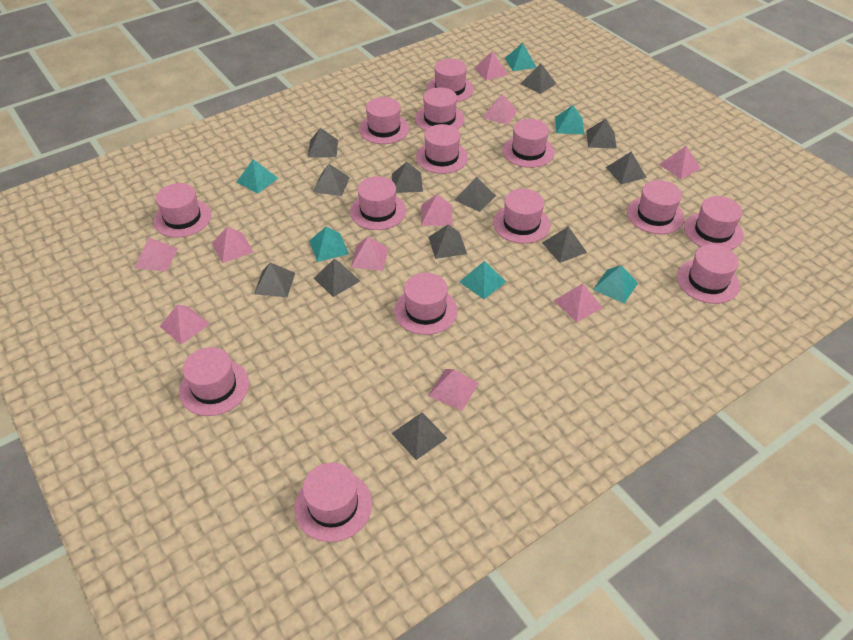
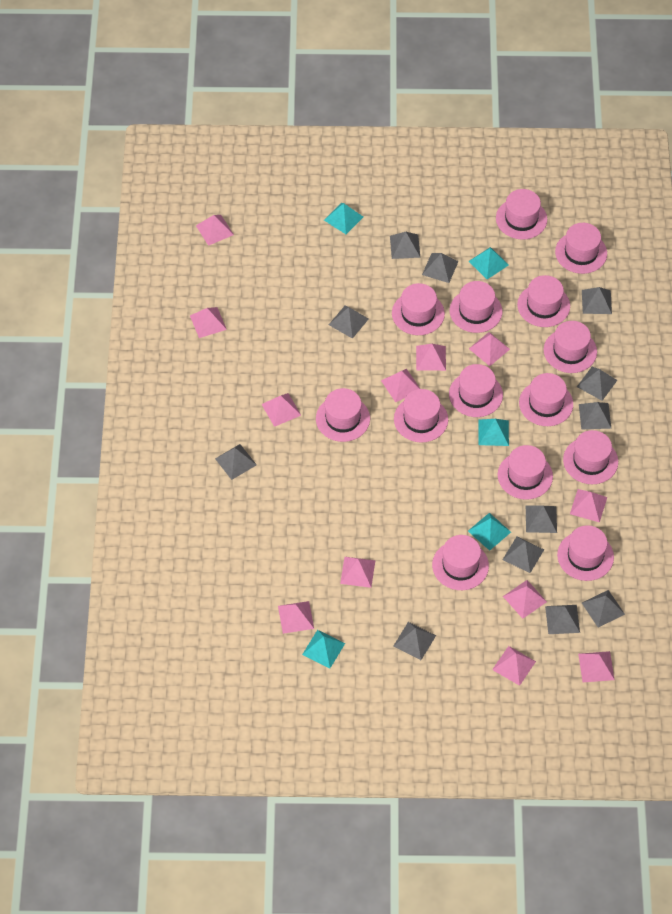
pink pyramid: [135,237,178,272] [160,304,210,345] [212,227,253,263] [351,237,388,271] [421,194,452,226] [428,369,479,411] [474,51,508,81] [483,94,518,125] [554,283,603,322] [659,146,701,179] = 10 -> [190,307,227,338] [196,215,234,246] [261,393,301,427] [278,601,314,634] [340,557,375,588] [381,369,420,402] [416,344,446,371] [469,332,510,366] [492,646,536,686] [503,580,547,619] [570,489,607,522] [578,651,615,682] = 12
turquoise pyramid: [237,159,278,194] [309,226,349,262] [459,261,506,299] [505,43,537,71] [555,105,584,134] [593,265,638,303] = 6 -> [302,630,345,668] [324,203,363,234] [468,513,511,551] [469,247,509,279] [479,419,509,446] = 5

